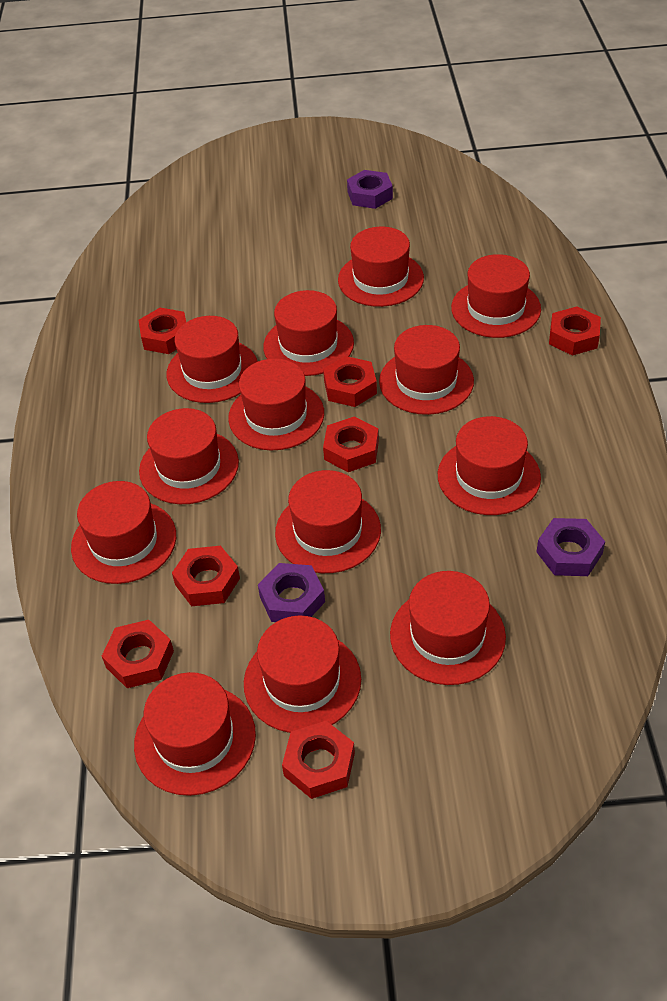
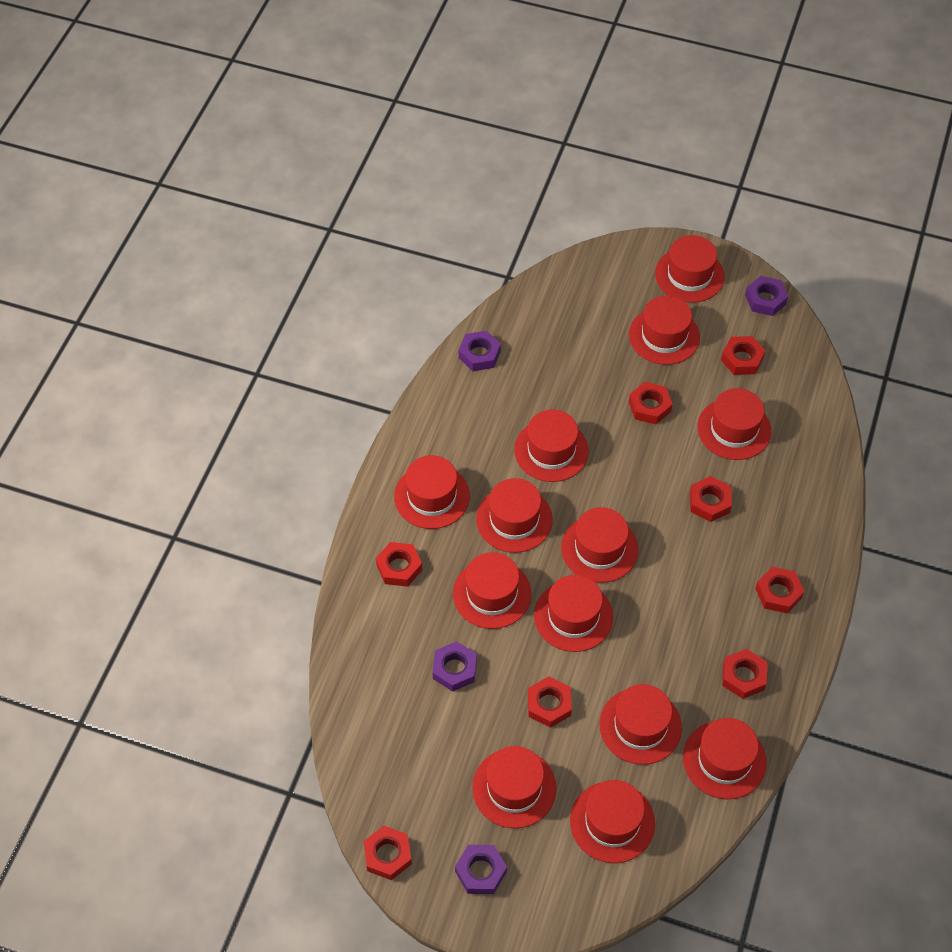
purple nut: [258,563,325,622] [347,170,393,209] [537,518,605,576] = 3 -> [432,641,477,692] [455,845,507,894] [459,331,501,371] [745,276,788,316] = 4
red nut: [102,620,174,688] [138,308,186,354] [172,546,240,606] [282,721,355,799] [323,356,377,407] [323,416,379,472] [549,306,601,356] = 7 -> [363,826,412,880] [376,542,422,587] [528,676,572,728] [629,382,673,424] [690,476,732,522] [721,336,765,375] [722,649,767,699] [755,567,804,613] = 8

